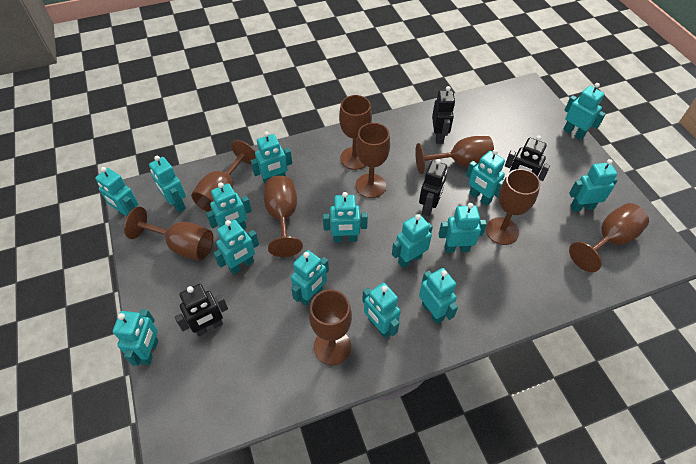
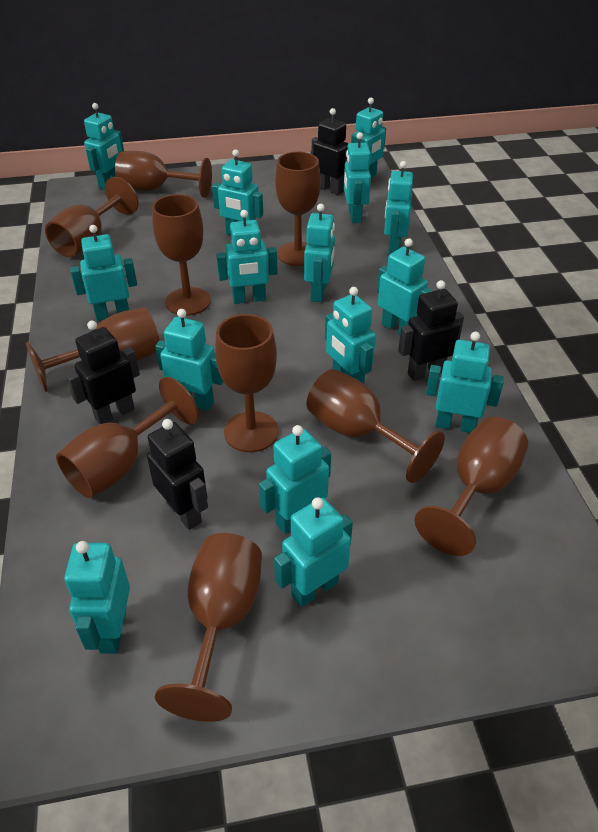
brown goblet: [124,207,213,260] [191,140,256,212] [264,176,303,257] [309,289,352,365] [339,95,372,170] [356,123,390,198] [415,136,494,174] [486,169,541,245] [569,203,649,272] = 9 -> [26,307,160,392] [45,177,138,257] [56,377,199,498] [115,151,212,198] [152,194,211,316] [155,533,262,722] [215,314,279,452] [275,152,321,266] [306,369,445,483] [415,417,528,556] = 10

